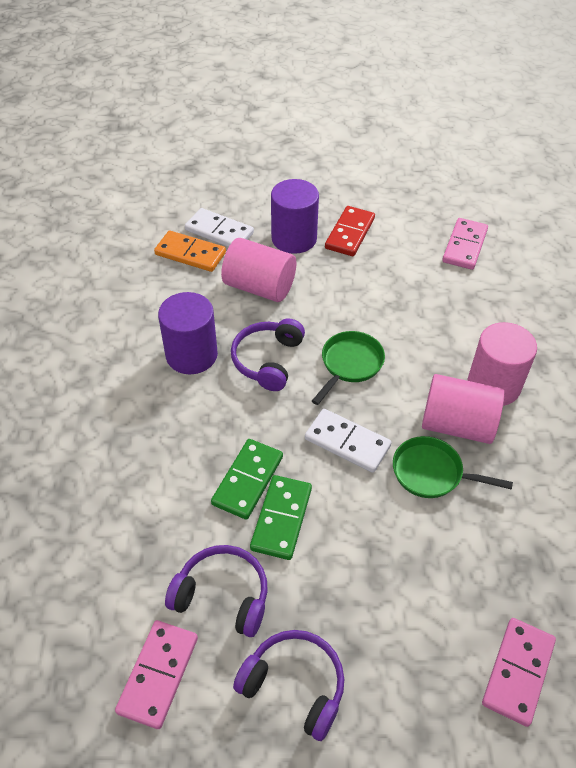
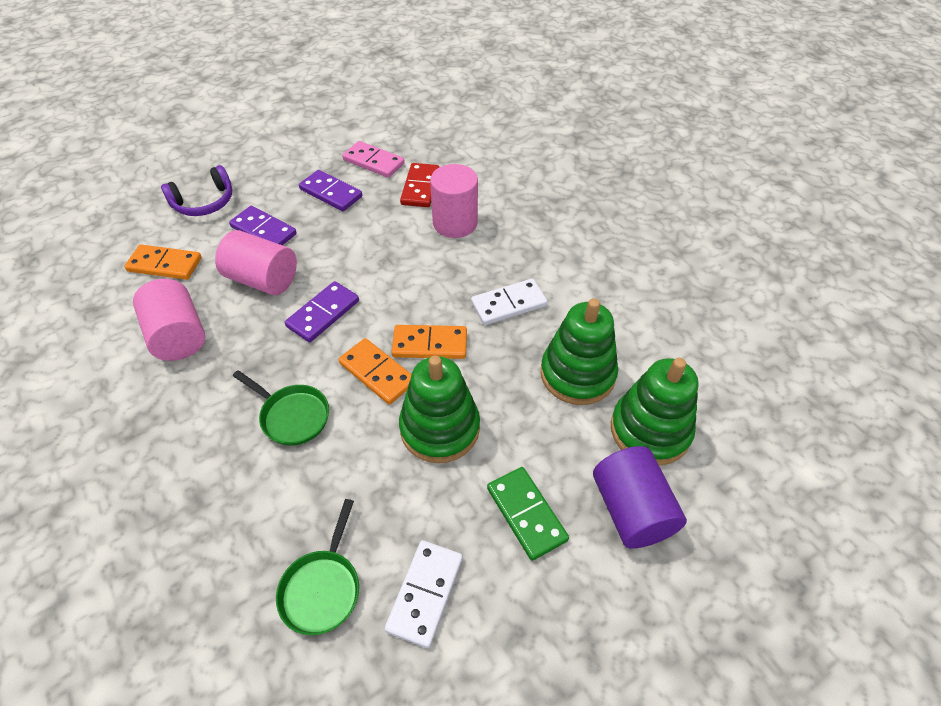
green domino: [211,439,283,520] [250,475,312,560] = 2 -> [487,467,569,561] = 1
green stacking toy: none = 0 -> [399,355,480,463] [540,298,618,405] [611,358,698,465] = 3
orange domino: [154,231,226,272] = 1 -> [124,244,202,280] [338,338,411,405] [391,325,467,359] = 3
pink domino: [115,620,198,729] [442,218,488,270] [482,618,556,727] = 3 -> [342,141,405,178] = 1
purple cylinder: [158,292,218,374] [271,179,319,254] = 2 -> [593,446,687,548] = 1
purple domino: none = 0 -> [229,206,297,245] [285,281,359,342] [299,170,362,211] = 3
purple headphones: [165,545,268,637] [231,318,305,391] [233,630,344,741] = 3 -> [161,165,232,216] = 1

